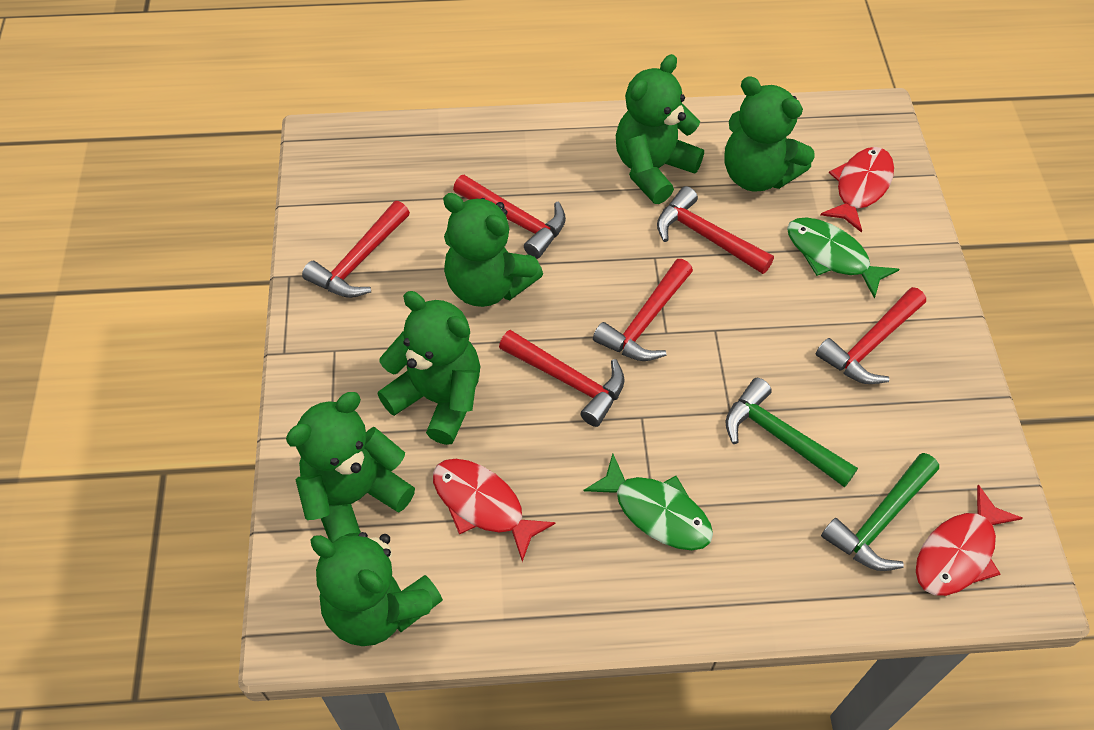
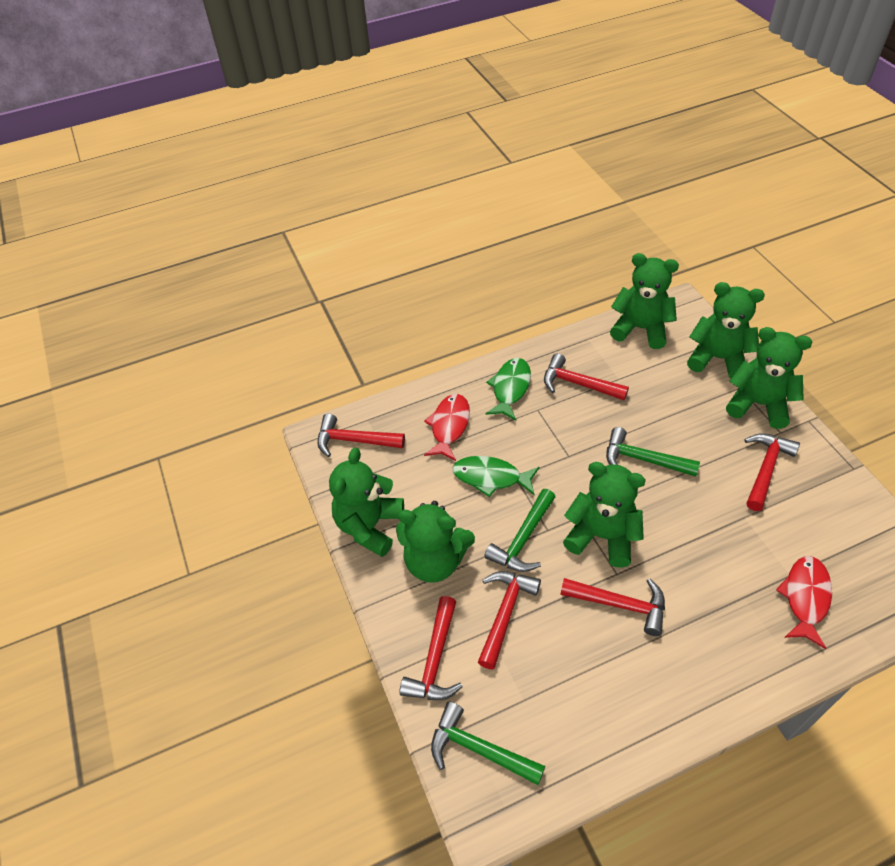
green hammer: [725,378,858,487] [821,453,939,571] = 2 -> [431,702,545,785] [484,489,555,572] [606,427,700,477] = 3
red fish: [433,459,556,562] [820,147,894,233] [916,485,1023,596] = 3 -> [424,394,470,461] [776,556,832,649] = 2

